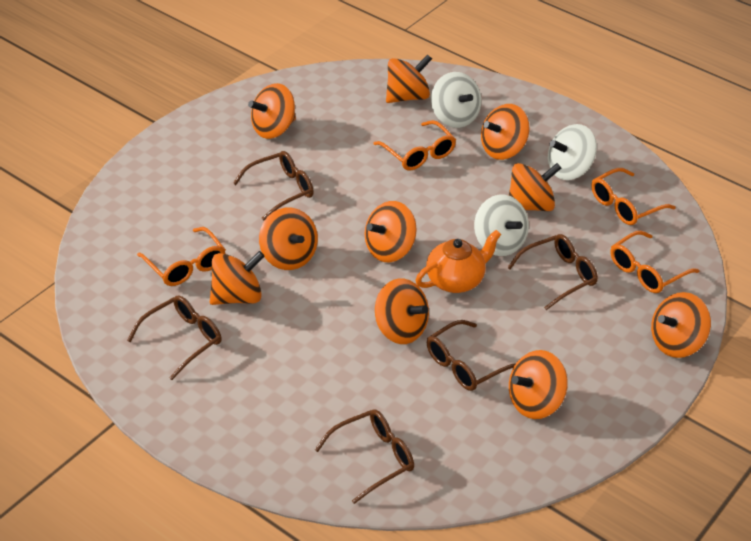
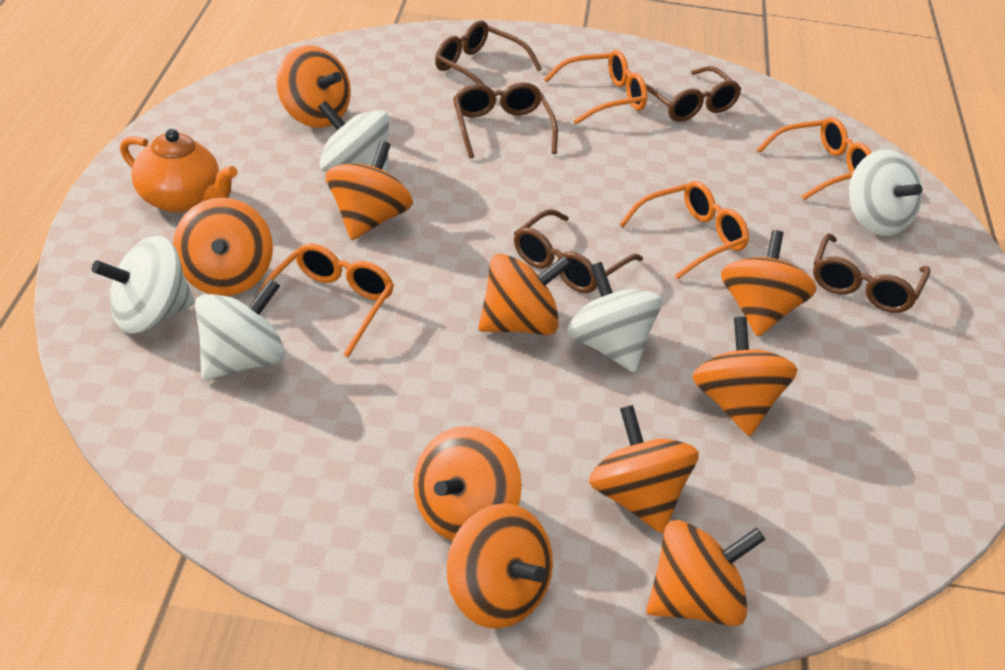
white spinning top: [431,72,481,128] [474,195,529,256] [548,124,597,180] = 3 -> [92,236,195,334] [195,279,285,380] [318,100,389,173] [567,262,662,372] [849,149,922,236] = 5

